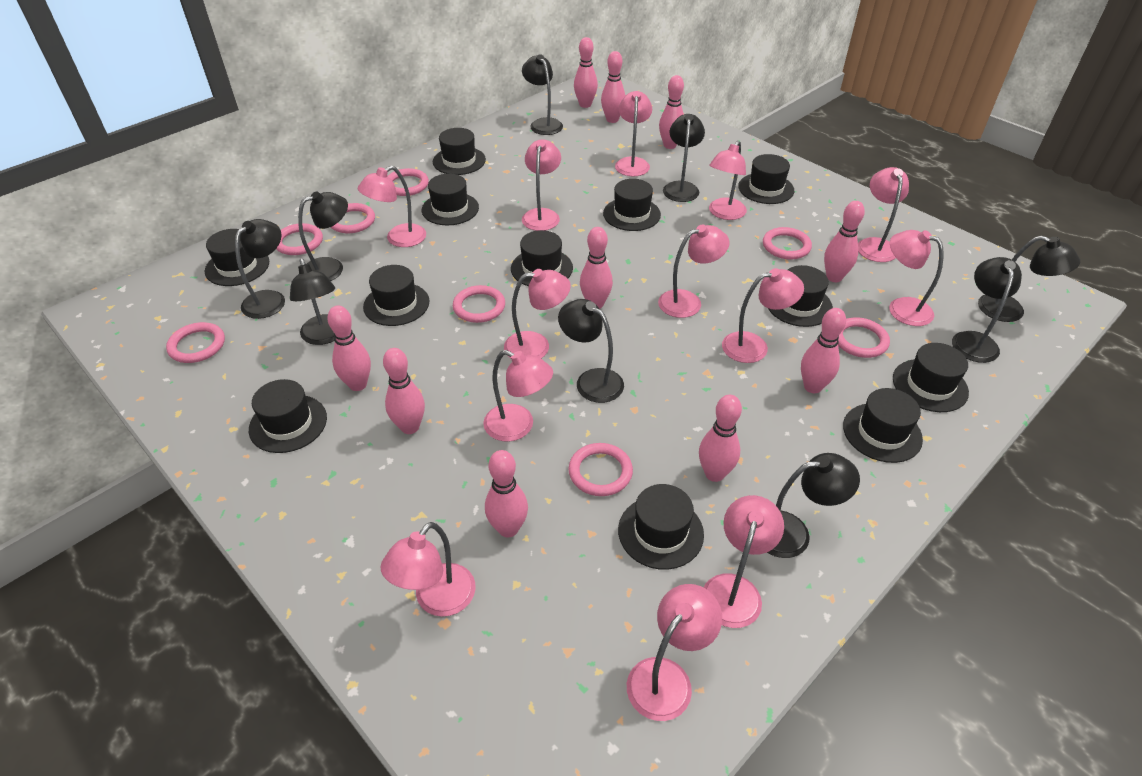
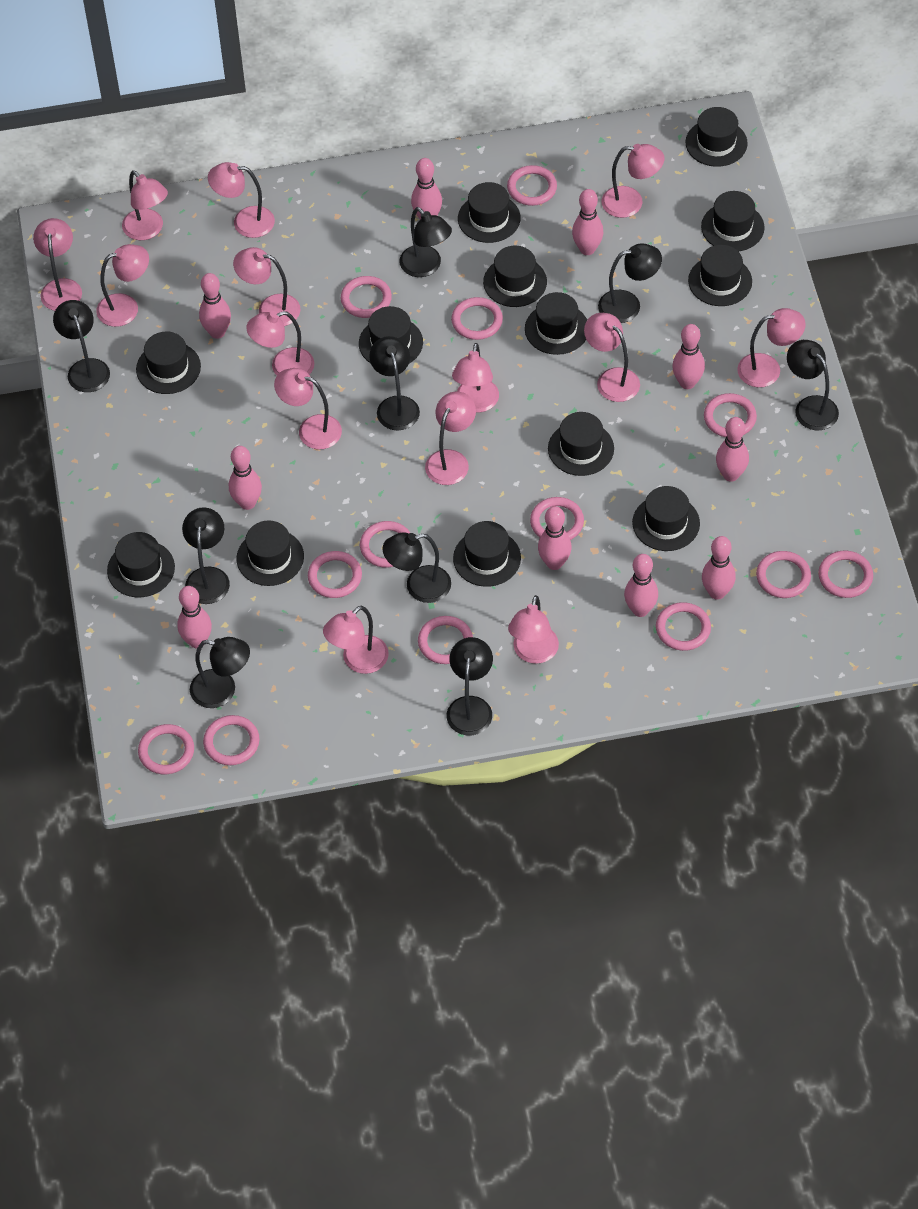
black hat: [205,229,269,286] [249,379,327,453] [363,265,429,326] [422,174,479,226] [433,128,486,175] [511,230,573,286] [603,179,661,231] [618,484,704,570] [738,154,794,204] [768,265,833,327] [843,388,923,463] [893,343,969,412] = 12 -> [107,532,175,597] [136,332,201,394] [236,520,304,586] [359,306,423,363] [453,521,521,587] [458,182,520,243] [483,246,547,307] [525,292,587,355] [548,412,614,476] [632,486,700,551] [685,107,748,167] [688,245,752,306] [701,191,765,251] = 13
pink lamp: [358,166,426,247] [381,522,476,617] [483,350,553,442] [504,269,571,358] [522,139,561,231] [615,91,652,176] [627,584,722,721] [658,224,729,318] [704,495,784,628] [709,141,747,220] [722,268,804,363] [858,167,909,262] [889,230,943,326] = 13 -> [33,218,82,311] [96,244,149,327] [122,170,168,240] [208,162,275,238] [233,247,300,326] [246,311,314,375] [274,368,342,449] [323,606,389,674] [425,392,476,485] [452,343,499,412] [508,595,559,664] [584,313,640,402] [601,144,665,218] [737,308,806,387] = 14
pink ring: [166,322,225,363] [276,223,323,255] [331,203,375,233] [388,168,429,196] [453,285,505,323] [568,443,633,496] [763,227,812,259] [838,317,890,358] = 8 -> [138,724,194,774] [203,715,259,765] [308,551,362,598] [341,276,392,318] [360,521,410,568] [418,616,473,664] [451,297,503,340] [507,165,557,206] [530,497,584,540] [656,602,711,651] [704,393,757,437] [756,551,811,598] [818,551,873,598] = 13

